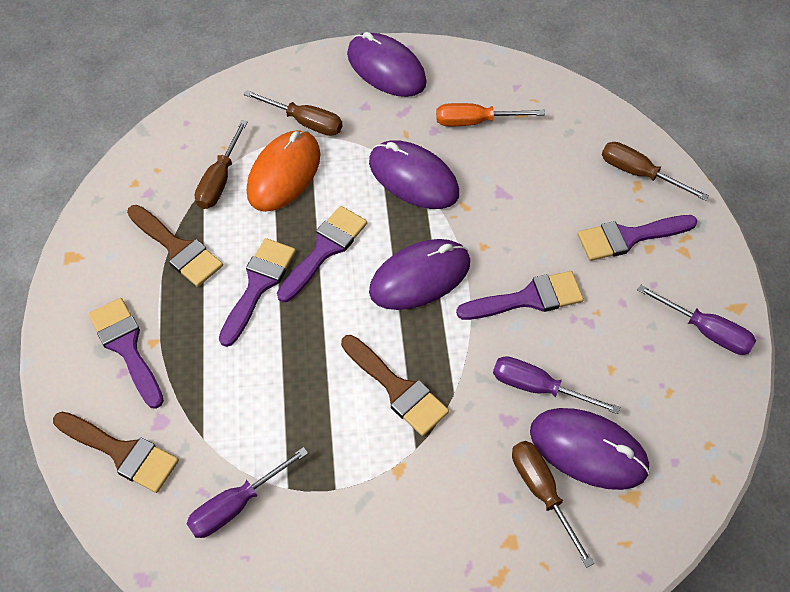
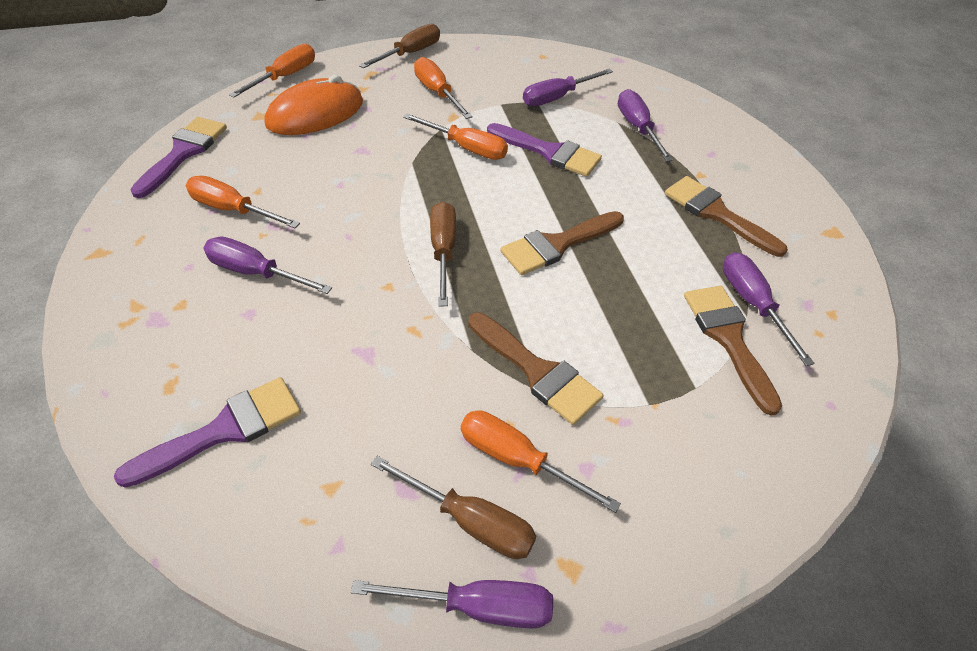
brown brush: [53,412,179,493] [127,205,223,287] [341,335,449,436] = 3 -> [468,313,603,425] [500,211,624,275] [665,176,788,257] [684,286,782,415] = 4
brown screwdriver: [194,120,248,209] [244,90,342,136] [512,441,594,567] [602,142,709,201] = 4 -> [359,24,440,68] [371,456,536,559] [430,202,456,306] = 3
orange screwdriver: [436,103,545,127] = 1 -> [186,176,300,228] [229,44,315,98] [403,113,508,160] [414,57,473,119] [461,410,621,513] = 5
purple brush: [88,298,164,409] [219,238,296,347] [277,206,367,302] [456,271,584,320] [578,215,697,261] = 5 -> [114,377,301,488] [130,117,227,198] [487,123,602,177] = 3
purple mouse: [347,32,427,97] [369,140,459,209] [369,239,470,310] [530,408,650,490] = 4 -> none = 0
purple screwdriver: [186,447,308,538] [493,356,620,414] [637,284,756,355] = 3 -> [203,237,332,294] [351,580,553,629] [523,69,613,106] [618,89,673,162] [723,252,815,366] = 5

